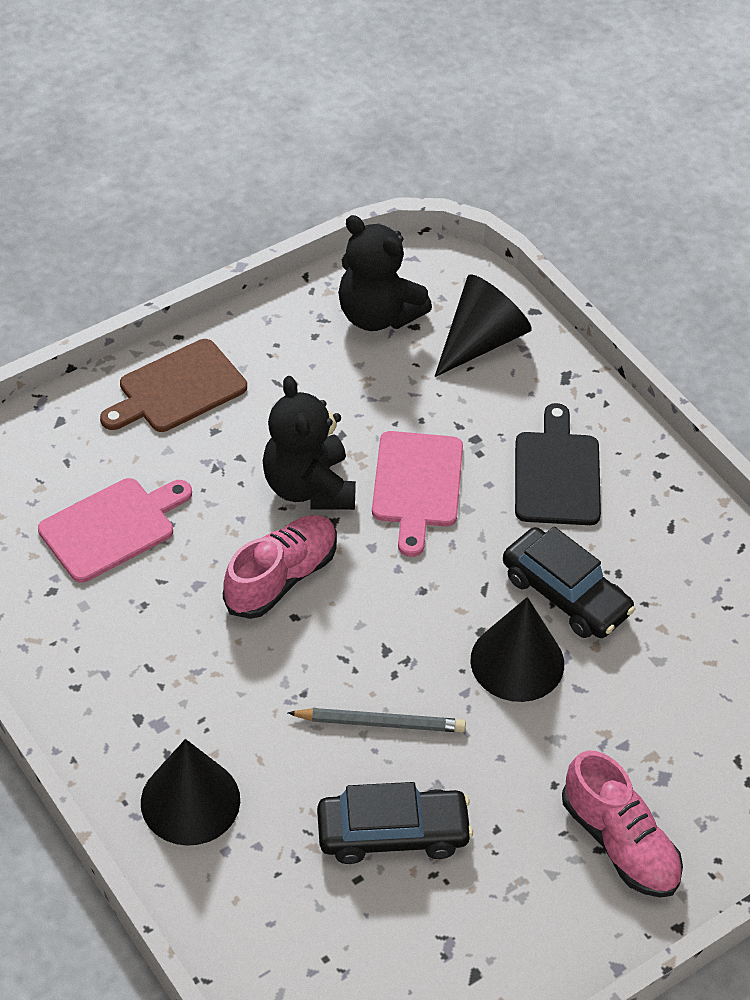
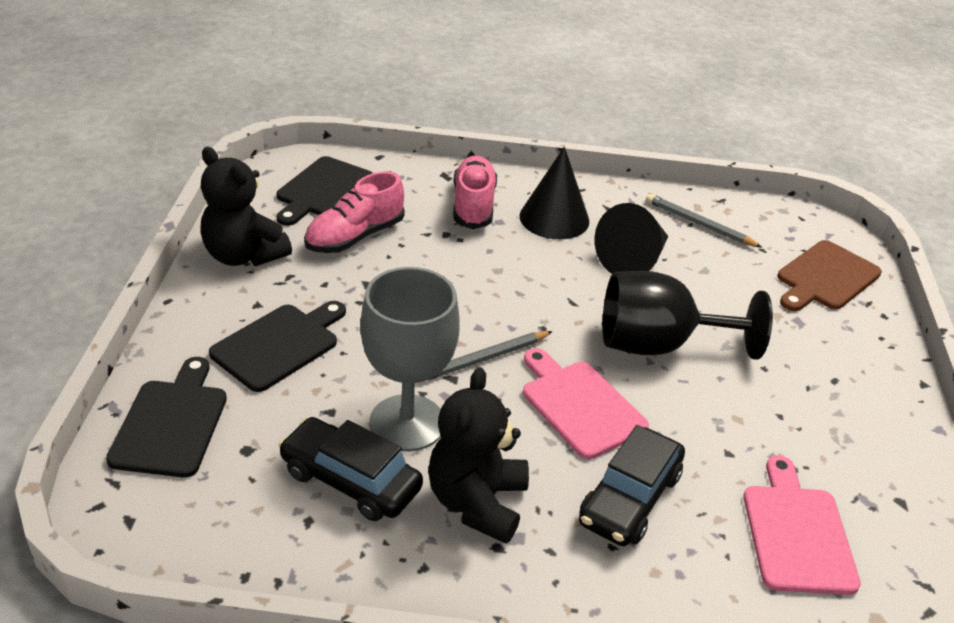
black cone: [141,739,240,846] [434,274,532,377] [471,597,564,702] = 3 -> [519,146,589,239] [594,203,668,274] = 2
black cutting board: [515,403,601,525] = 1 -> [106,357,227,478] [209,301,346,392] [276,156,373,226] = 3
black goblet: none = 0 -> [602,271,773,360] = 1
grey goblet: none = 0 -> [360,267,460,451] = 1
grey pencil: [288,708,466,732] = 1 -> [423,331,553,382] [646,194,763,248] = 2

